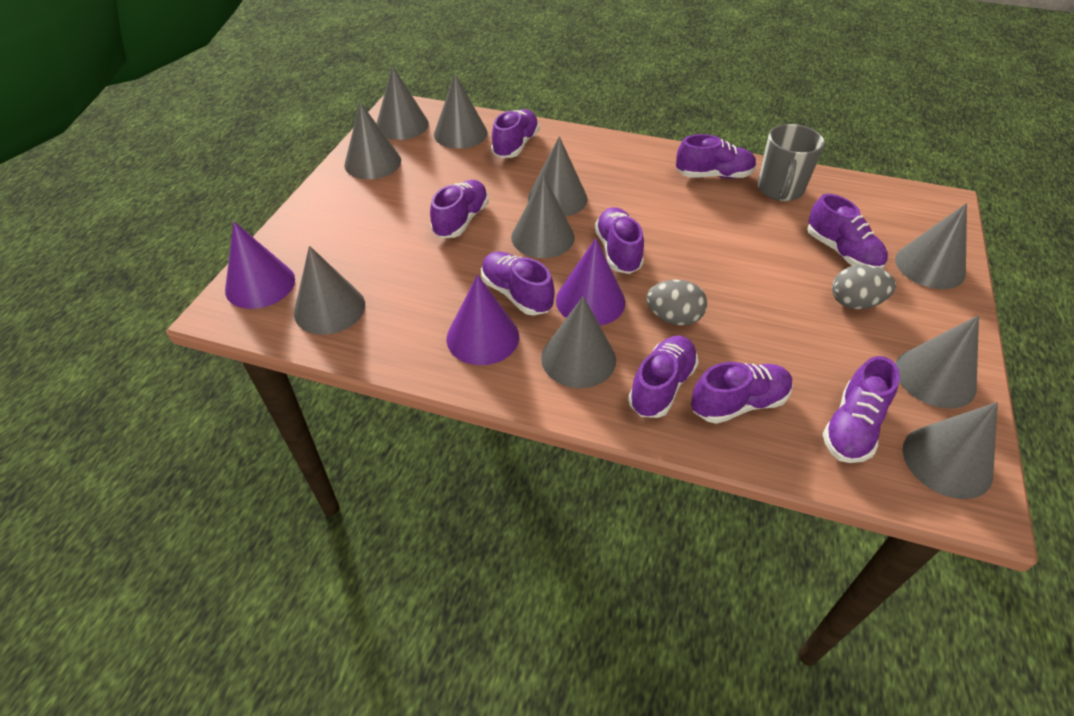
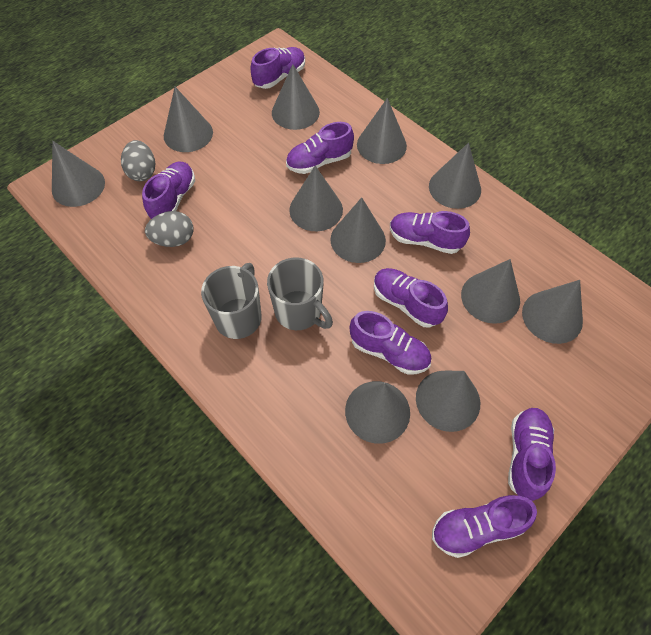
grey cone: [294,246,365,335] [344,102,401,179] [376,66,429,140] [434,74,488,149] [511,174,575,258] [528,136,588,217] [541,296,616,388] [895,203,967,289] [895,315,979,409] [903,402,998,499] = 10 -> [52,141,105,207] [164,87,213,152] [272,64,320,130] [289,166,343,231] [331,197,386,263] [345,381,410,444] [357,98,407,164] [416,371,480,432] [429,143,481,209] [461,259,520,324] [522,280,583,344] = 11
grey mug: [758,124,825,201] = 1 -> [201,263,262,339] [267,257,333,330] = 2
purple cone: [225,222,295,309] [447,274,519,365] [556,238,625,326] = 3 -> none = 0
purple shoe: [430,180,489,238] [481,251,555,316] [491,109,539,158] [595,207,644,274] [628,336,699,418] [676,134,756,179] [691,362,793,424] [807,194,888,269] [823,356,900,463] = 9 -> [142,162,195,219] [251,47,305,89] [286,122,354,174] [350,311,431,375] [374,268,448,328] [390,211,470,254] [432,495,537,558] [508,408,556,501] = 8

